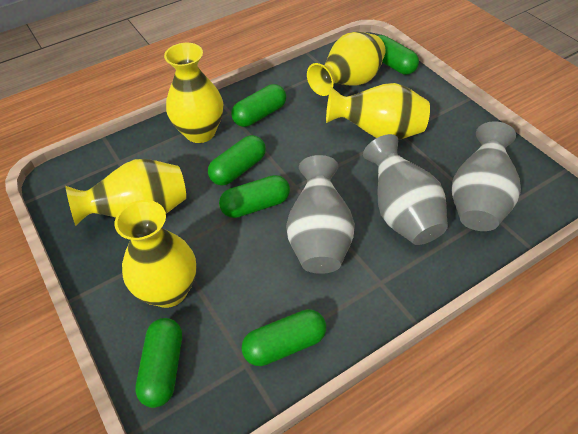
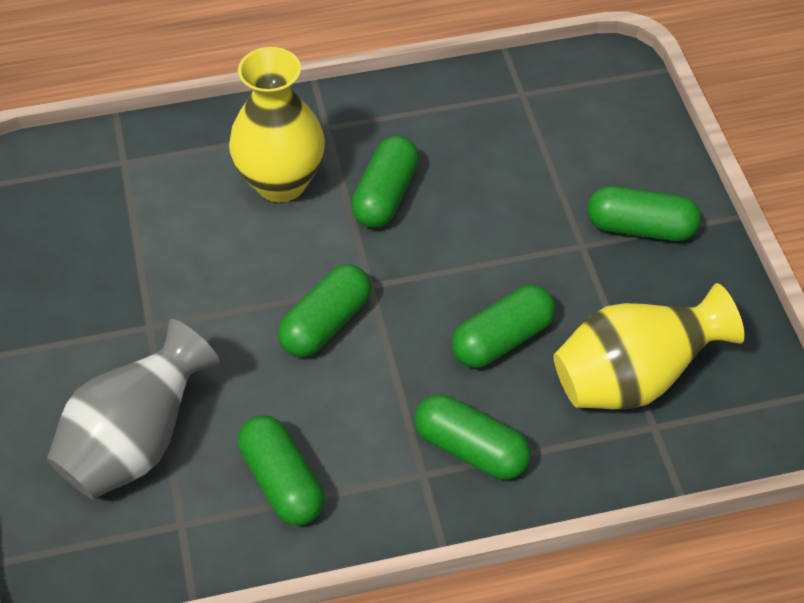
grey vase: [286,155,355,274] [363,134,448,245] [452,121,521,231] = 3 -> [47,319,220,499] = 1
yellow vase: [65,159,186,226] [115,200,197,308] [164,43,223,143] [307,32,385,96] [326,83,430,140] = 5 -> [229,47,325,202] [553,283,745,409] = 2

